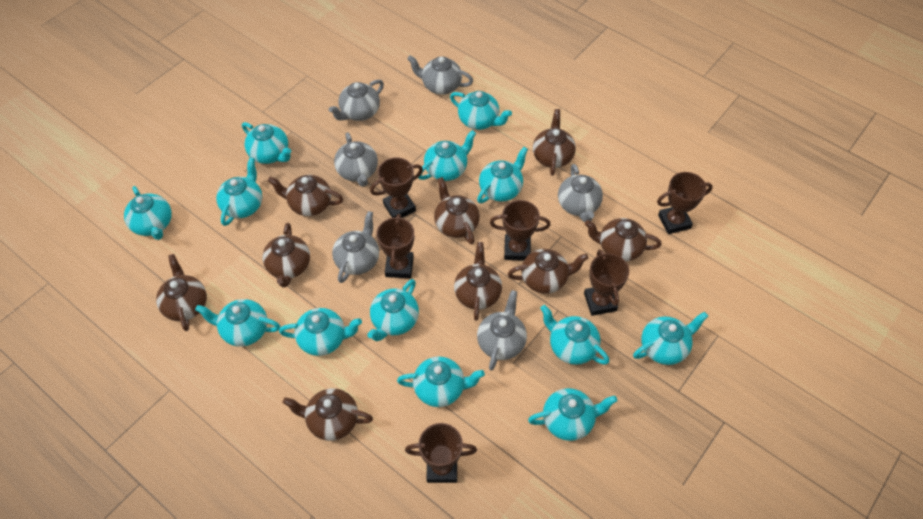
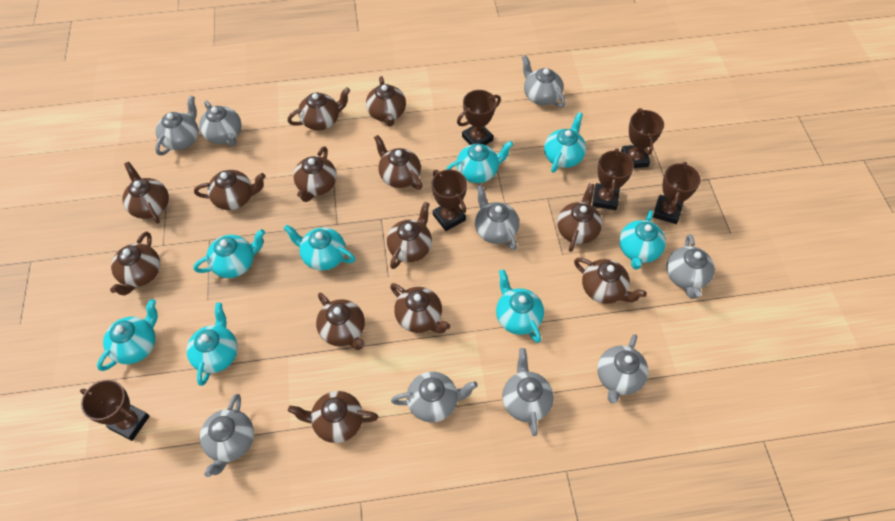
brown teapot: [156,254,207,331] [262,223,310,287] [268,175,343,216] [283,388,373,441] [434,177,480,244] [454,242,502,321] [508,249,588,294] [533,109,576,176] [585,218,662,261] = 9 -> [110,232,160,296] [123,162,169,224] [194,170,265,210] [287,87,350,131] [288,391,378,443] [293,146,337,202] [316,293,365,350] [366,76,406,127] [374,135,423,190] [387,202,432,269] [390,283,450,333] [557,183,602,252] [574,258,647,304] = 13
grey teapot: [329,79,384,121] [332,211,379,283] [334,132,378,187] [407,55,473,95] [477,290,527,371] [558,164,603,222] = 6 -> [155,96,199,156] [199,100,242,146] [200,394,254,477] [391,372,478,422] [475,185,519,250] [502,348,554,436] [522,55,566,108] [597,334,648,403] [666,234,714,299] = 9
turquoise teapot: [124,186,172,240] [195,299,280,347] [216,157,262,226] [242,122,291,164] [279,308,362,356] [367,279,419,341] [397,356,485,407] [418,130,476,181] [450,91,512,130] [477,147,528,203] [528,388,617,441] [540,305,609,365] [633,312,708,365] = 13 -> [97,299,158,371] [187,303,238,386] [193,229,265,278] [284,225,356,271] [446,141,514,183] [496,269,544,343] [544,112,586,173] [619,210,666,270] = 8

